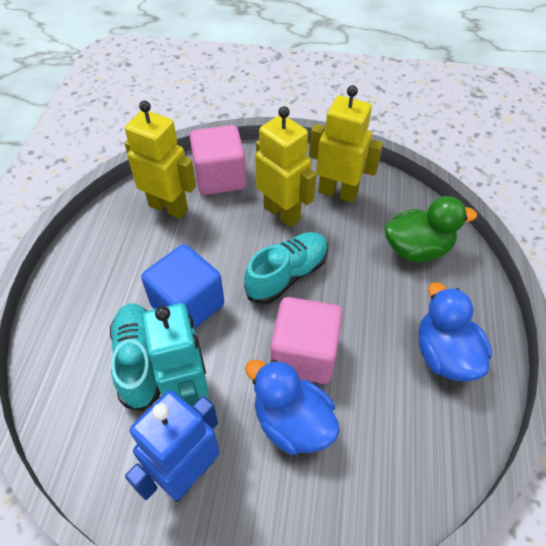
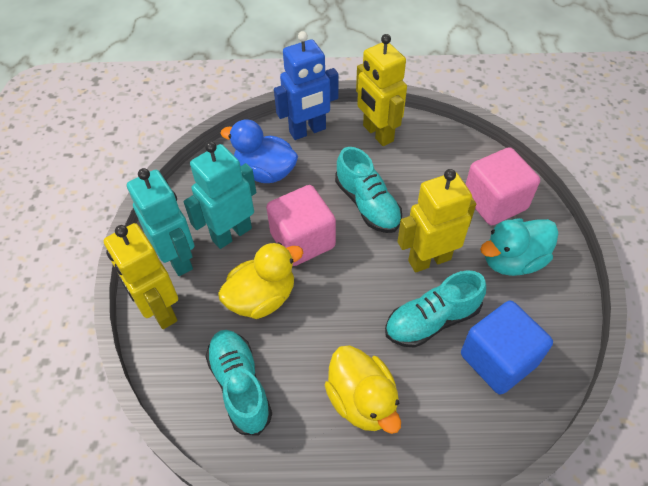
blue duck: [245,359,340,455] [419,282,492,382] = 2 -> [220,119,298,183] = 1
green duck: [385,196,477,262] = 1 -> none = 0
turquoise duck: none = 0 -> [480,218,559,276] = 1
turquoise robot: [142,303,209,407] = 1 -> [127,168,195,276] [184,141,256,249] = 2
turquoise shoe: [110,303,161,411] [244,232,328,304] = 2 -> [205,330,272,436] [335,147,402,233] [385,270,486,348] = 3
yellow duck: none = 0 -> [218,242,303,319] [325,346,401,434] = 2

